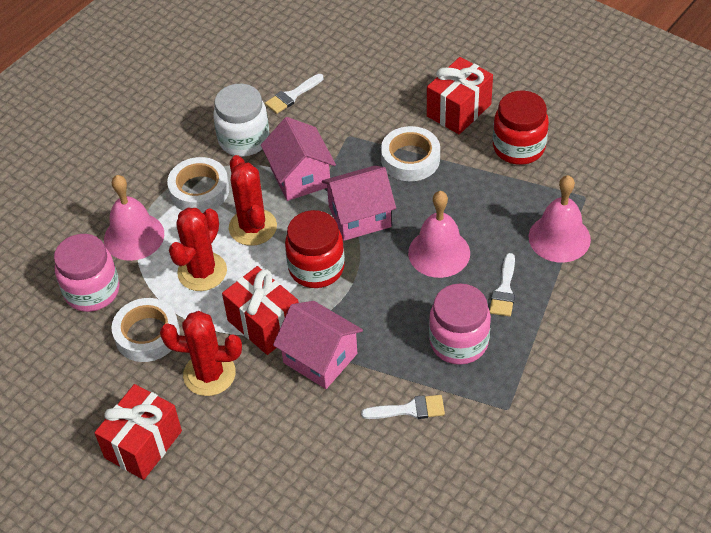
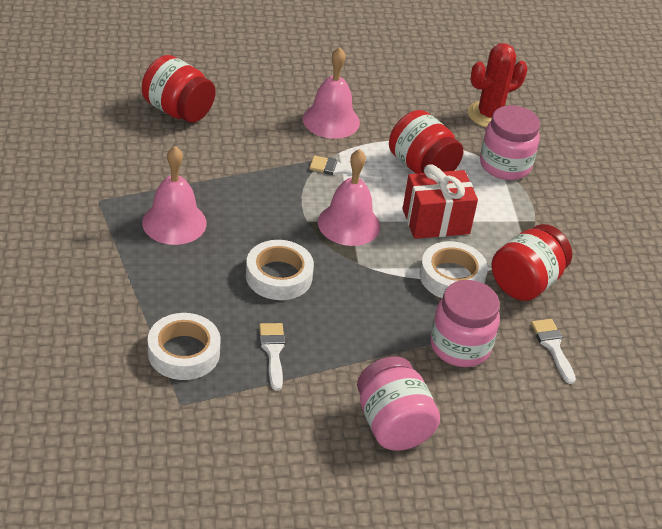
pink house: [261,117,336,201] [273,301,363,389] [322,165,396,241] = 3 -> none = 0
pink jar: [54,234,120,312] [429,283,491,365] = 2 -> [357,356,440,451] [430,280,500,367] [480,105,540,180] = 3
red cactus: [160,311,242,396] [169,208,227,291] [229,155,277,246] = 3 -> [468,43,528,128] = 1
red gift: [95,384,182,480] [222,266,299,355] [427,57,493,134] = 3 -> [403,165,478,239] = 1
red jar: [285,210,345,288] [493,90,549,165] = 2 -> [142,55,215,123] [389,110,463,174] [492,224,572,301] = 3
white jar: [213,84,270,157] = 1 -> none = 0

